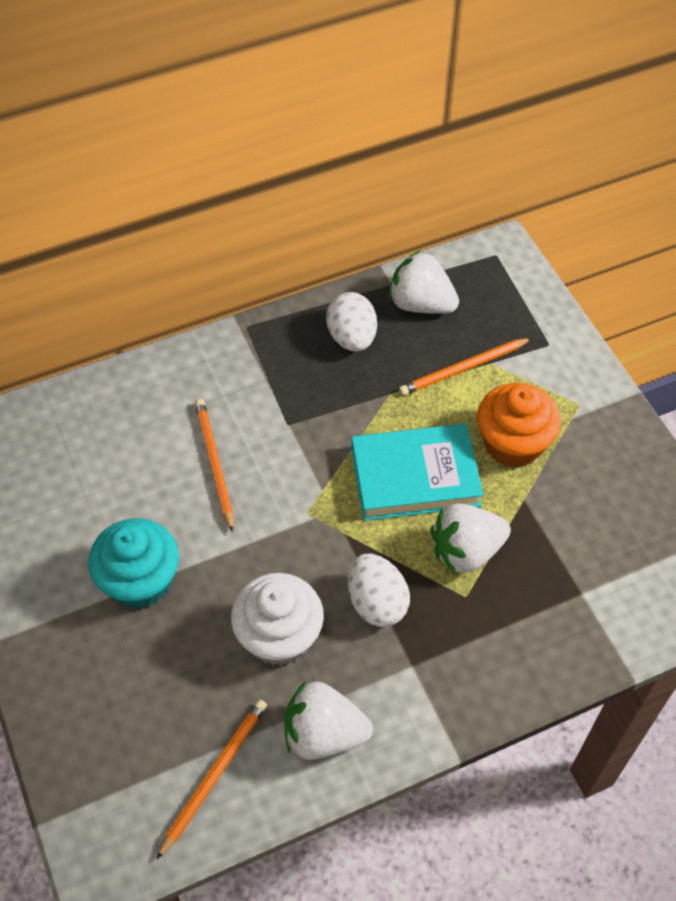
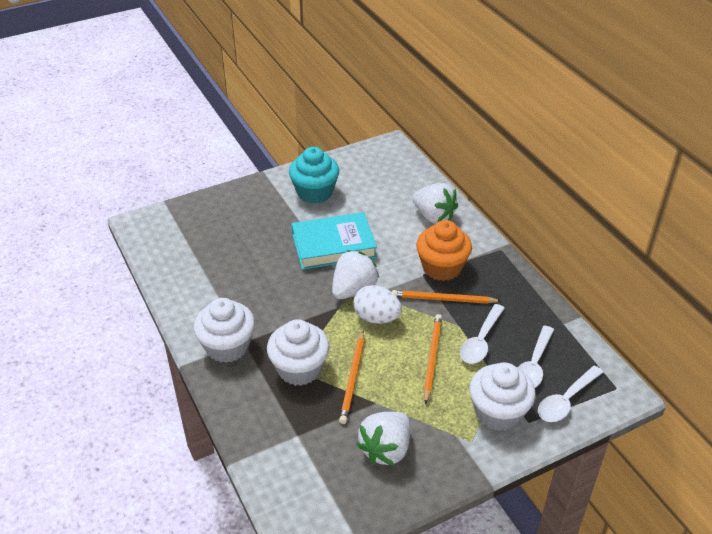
white cupcake: [231,573,324,666] = 1 -> [194,298,255,363] [267,319,330,386] [469,362,536,431] = 3
white egg: [326,292,377,352] [348,554,410,627] = 2 -> [353,285,402,324] = 1
white spoon: none = 0 -> [460,304,505,364] [518,326,554,388] [538,365,603,422] = 3

